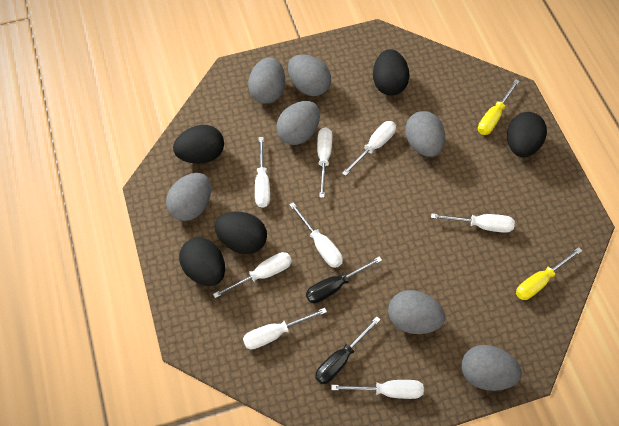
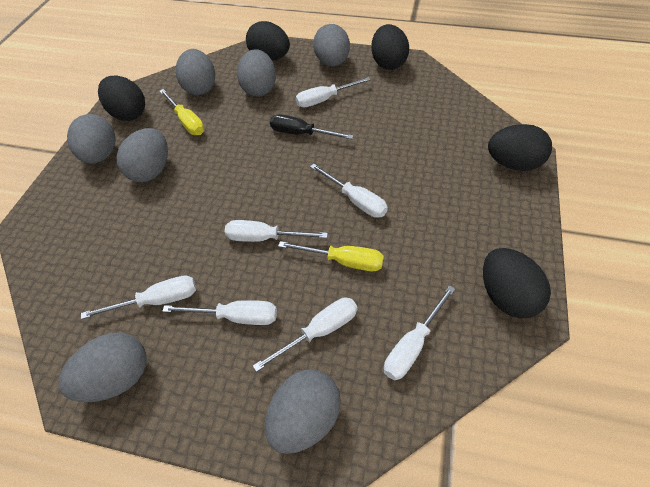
black screwdriver: [306,256,382,303] [315,316,381,384] = 2 -> [270,114,354,139] = 1
white screwdriver: [213,252,292,298] [243,308,327,349] [255,137,270,208] [289,202,343,268] [317,127,332,198] [331,380,424,399] [342,121,396,176] [431,213,515,233] = 8 -> [81,275,196,319] [162,300,277,325] [225,220,328,242] [253,298,357,372] [296,77,371,107] [310,164,388,218] [384,285,455,380] = 7

